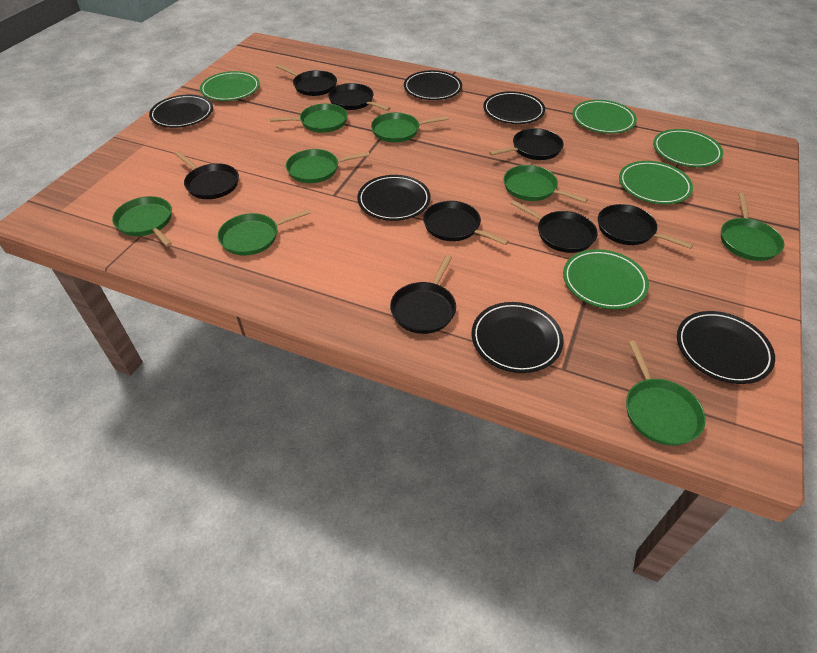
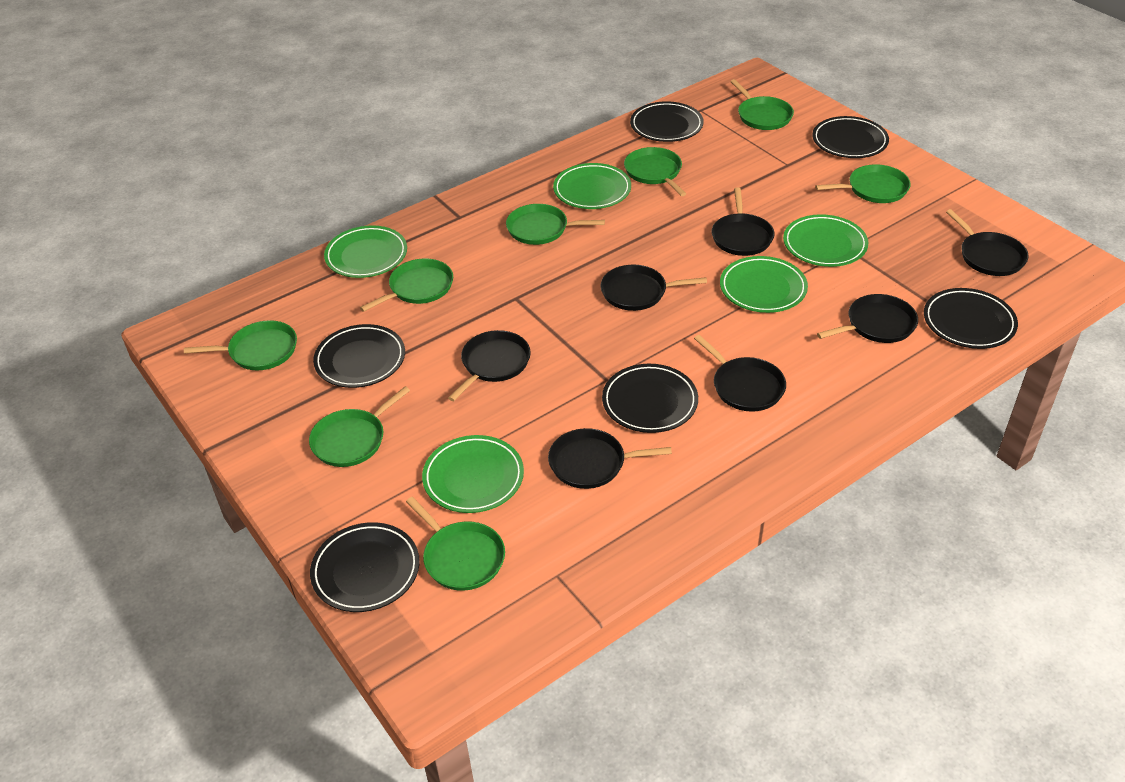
black pan: [175,151,239,199] [276,64,337,96] [328,83,390,111] [390,255,456,334] [423,201,509,245] [489,128,563,160] [510,200,598,253] [598,204,693,249] = 8 -> [448,330,531,401] [548,428,672,489] [600,265,707,311] [694,335,786,412] [712,187,775,256] [817,294,918,343] [946,209,1029,276] = 7

